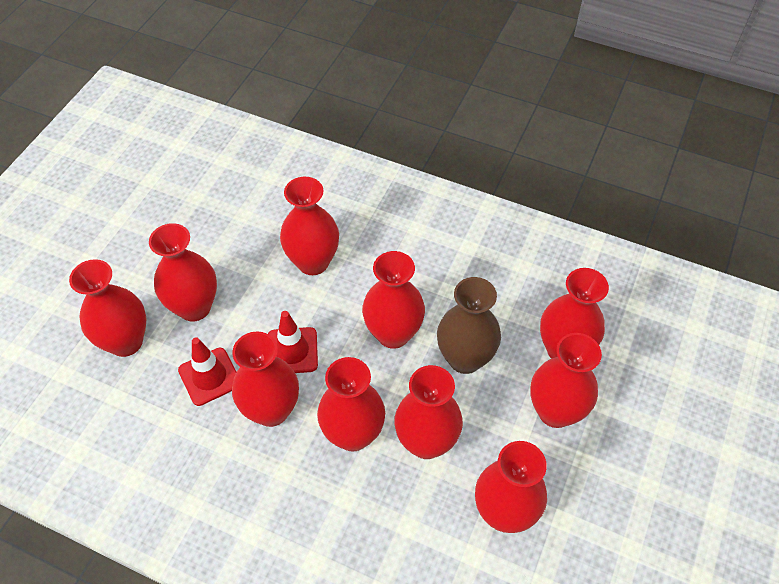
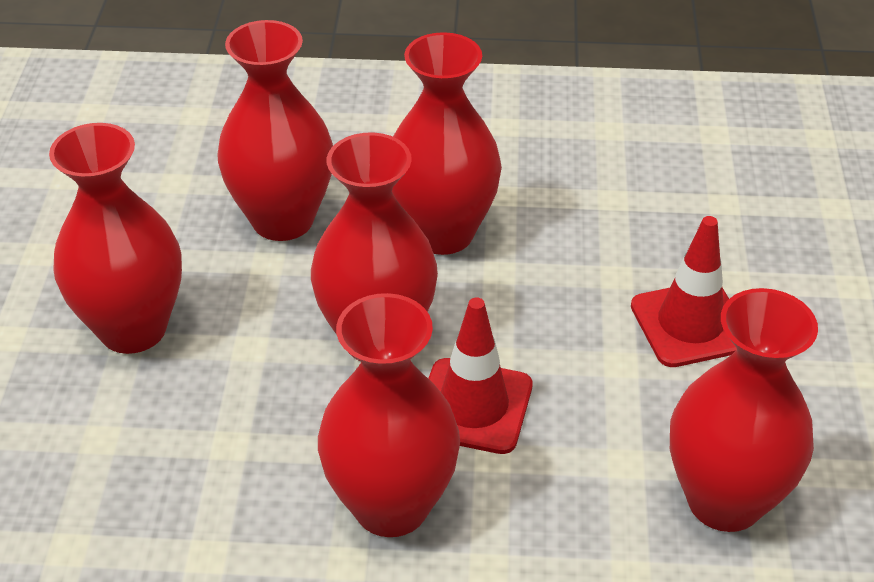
brown vase: [437,277,501,374] = 1 -> none = 0
red vase: [69,259,146,357] [149,223,217,321] [232,331,299,427] [280,177,339,275] [317,357,385,451] [362,251,425,349] [394,365,463,459] [475,441,547,533] [530,333,602,428] [540,268,609,359] = 10 -> [49,123,182,354] [217,20,333,241] [311,132,438,360] [318,293,460,537] [392,32,502,255] [670,288,818,532] = 6

